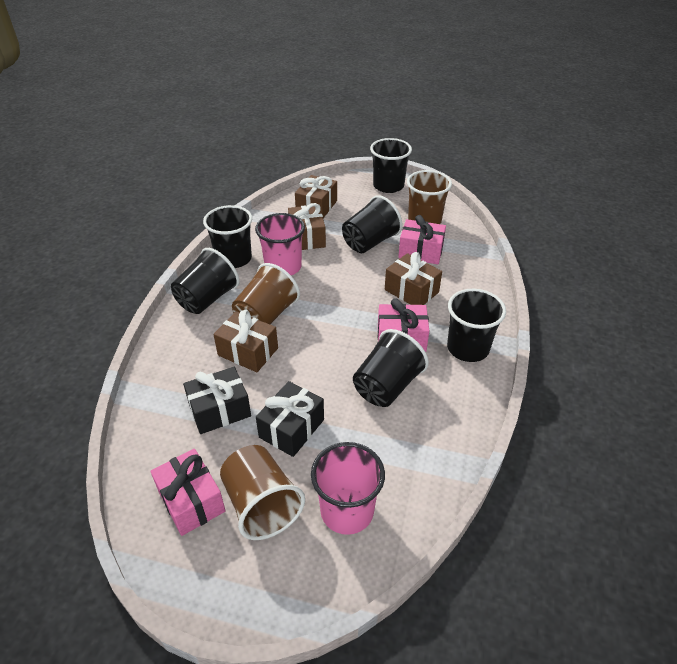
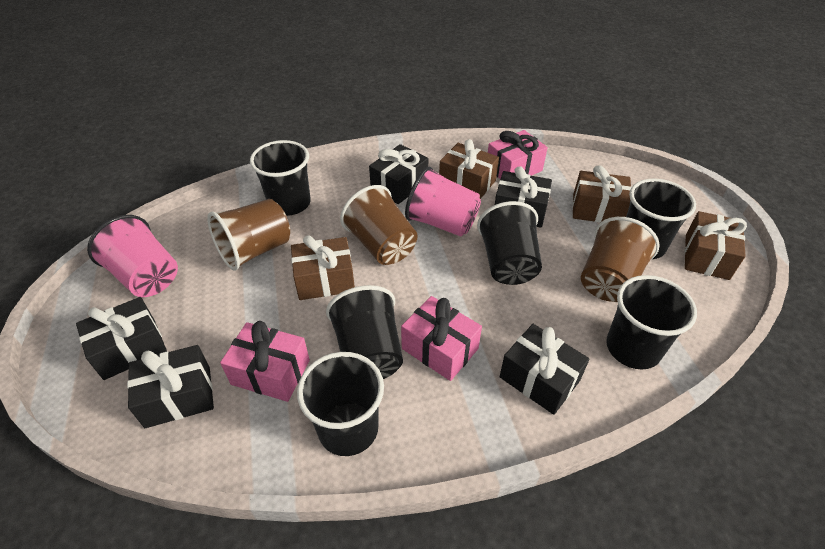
black gift: [183,367,251,434] [256,381,324,457] = 2 -> [76,297,167,380] [127,345,214,428] [369,144,428,204] [495,166,552,228] [500,324,589,415] = 5

